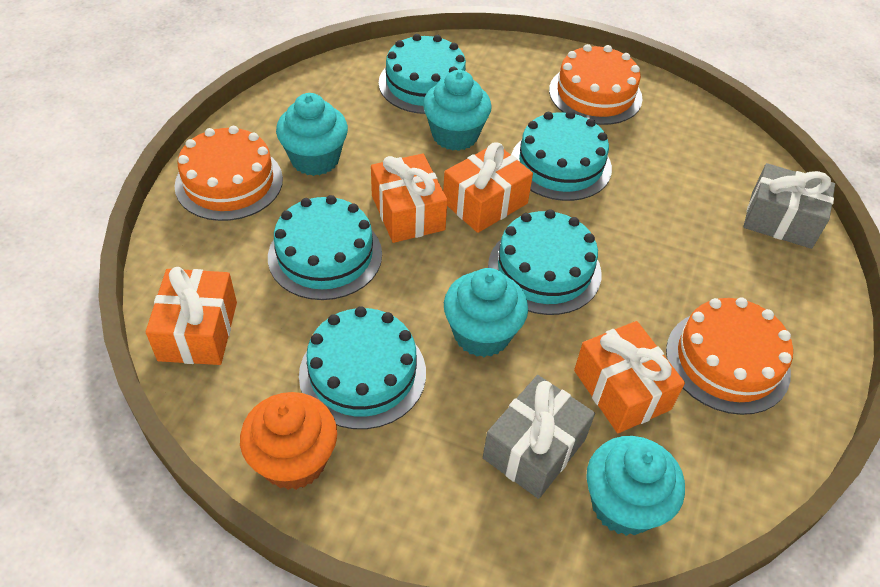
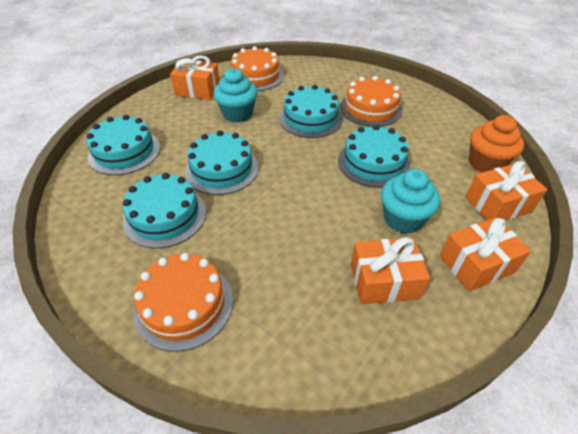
grey gift: [483,375,595,499] [743,163,835,249] = 2 -> none = 0
turquoise cupcake: [276,93,348,176] [423,70,491,151] [444,268,528,357] [586,436,685,536] = 4 -> [214,68,257,123] [381,169,440,234] = 2

